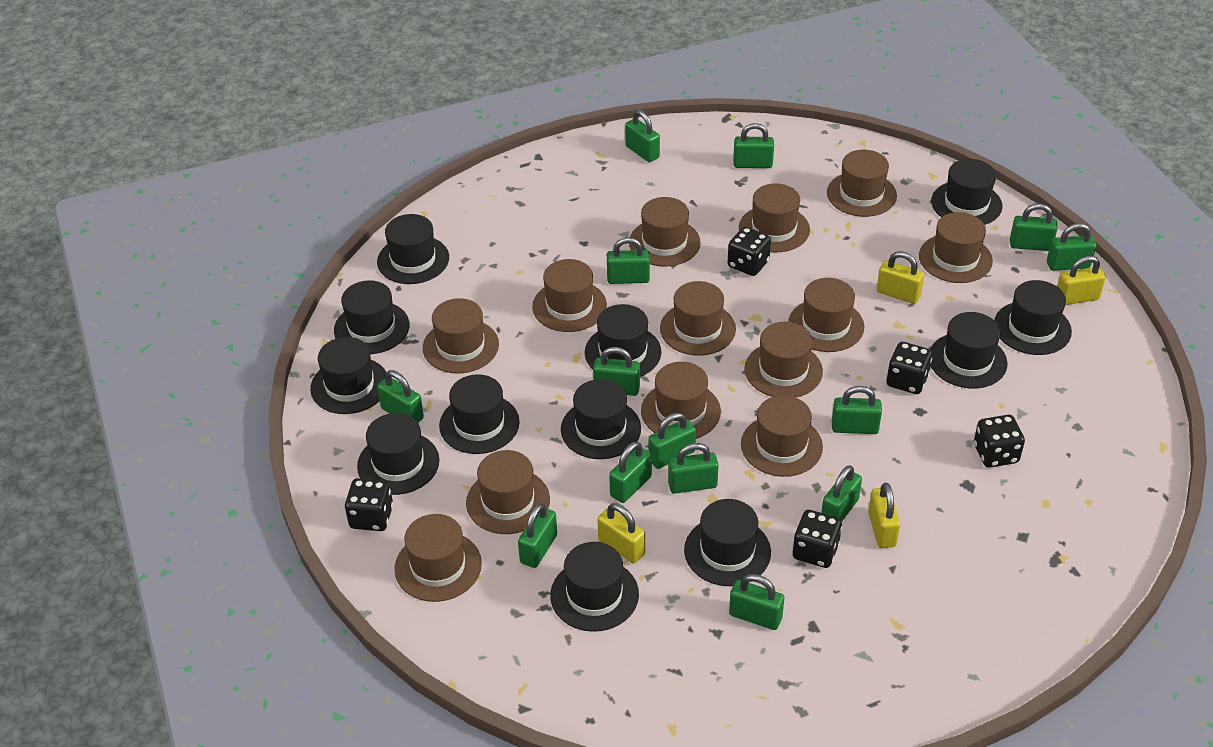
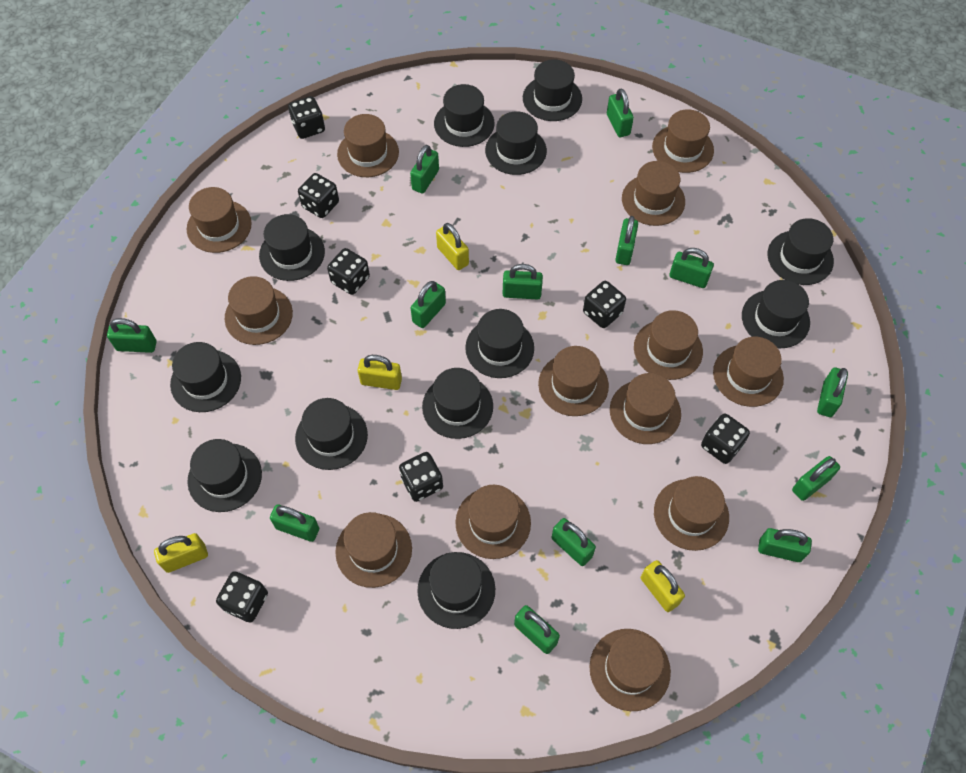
black dice: [345,478,393,531] [728,227,771,276] [793,510,842,568] [887,342,933,394] [974,415,1025,468] = 5 -> [216,571,268,622] [288,96,325,139] [298,173,339,218] [327,248,370,295] [399,452,443,502] [583,281,626,328] [701,413,750,464] = 7
green padlock: [377,370,424,423] [518,503,557,568] [593,347,640,396] [607,237,650,284] [609,442,652,503] [625,110,660,162] [648,413,696,469] [668,443,719,494] [729,574,784,630] [733,123,774,168] [821,465,862,521] [832,386,882,434] [1010,203,1058,251] [1047,223,1096,271] = 14 -> [107,318,157,353] [270,504,319,542] [410,145,439,194] [411,281,446,328] [503,264,543,300] [514,605,560,654] [552,518,596,566] [607,89,634,137] [615,216,638,265] [669,248,714,288] [758,528,812,562] [792,456,840,501] [817,367,848,417] = 13

